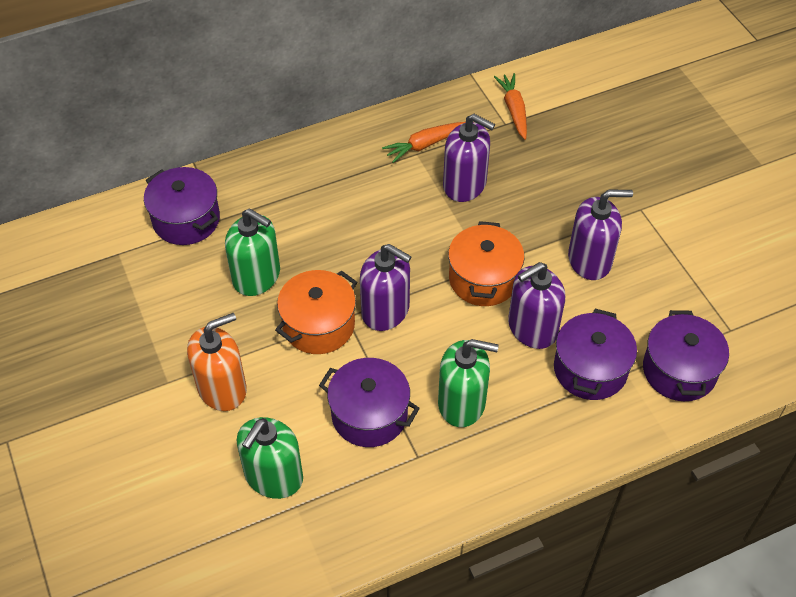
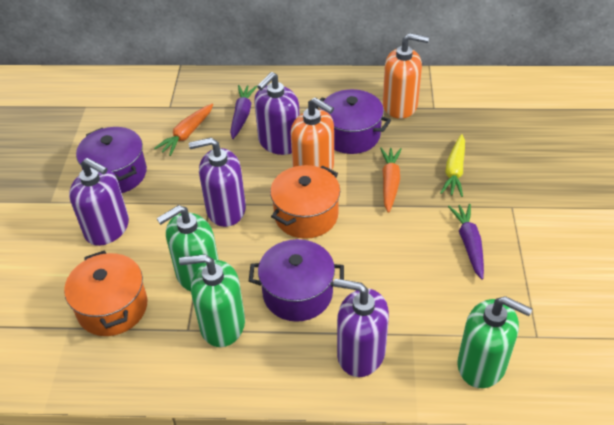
orange soap dispenser: [187,313,247,411] = 1 -> [290,97,334,170] [383,33,429,119] = 2
purple carrot: none = 0 -> [230,85,257,139] [448,204,484,280] = 2
purple pot: [144,167,220,245] [319,358,420,447] [554,309,637,400] [643,310,729,401] = 4 -> [76,127,147,193] [249,239,344,322] [315,89,391,154] = 3
yellow carrot: none = 0 -> [440,134,465,197] = 1

